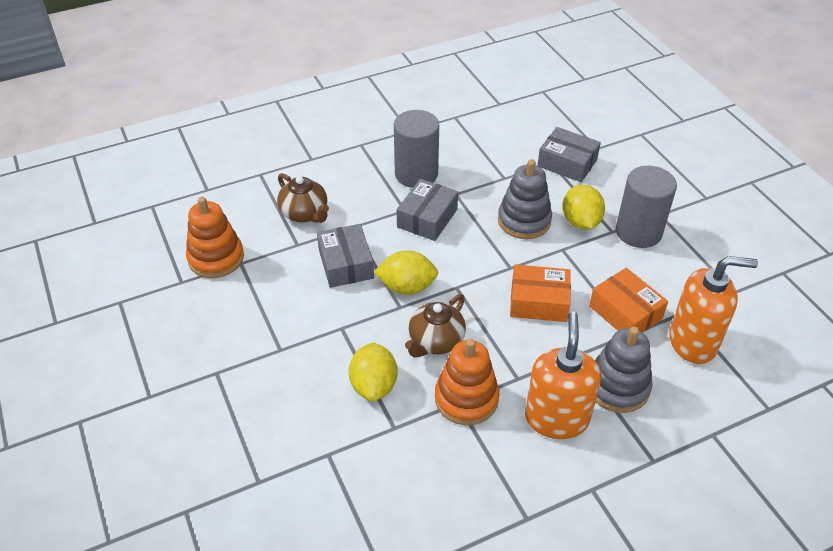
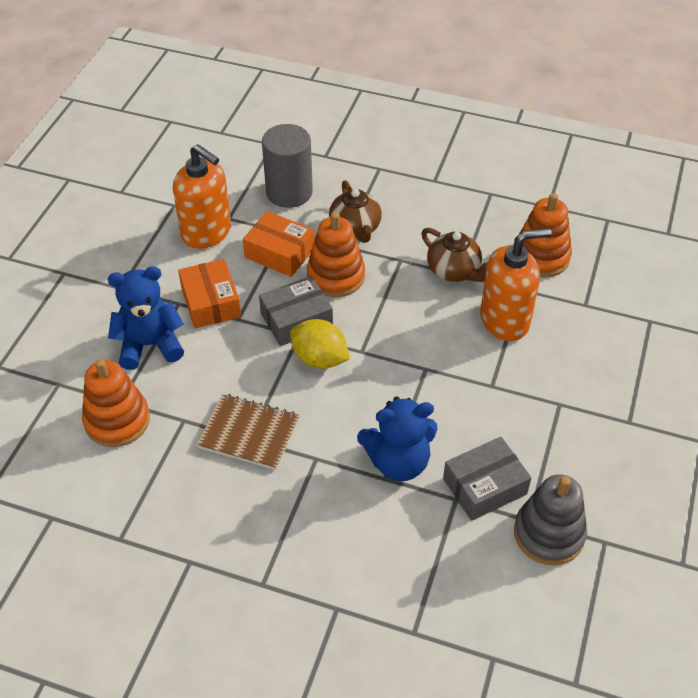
blue teddy bear: none = 0 -> [108,266,184,370] [357,397,438,481] = 2
brown notebook: none = 0 -> [197,394,300,470] = 1
grey box: [317,224,374,288] [397,179,458,241] [537,127,601,182] = 3 -> [259,276,333,346] [443,437,532,521] = 2
grey cylinder: [394,110,439,188] [616,166,677,248] = 2 -> [262,124,313,208] = 1
grey stacking toy: [498,159,552,239] [595,327,653,413] = 2 -> [514,474,587,565] = 1
orange stacking toy: [186,197,244,278] [435,339,499,425] = 2 -> [82,359,150,447] [307,212,365,297] [519,193,572,278] = 3
yellow lemon: [348,343,398,402] [374,250,438,295] [563,185,605,230] = 3 -> [290,319,350,369] = 1

